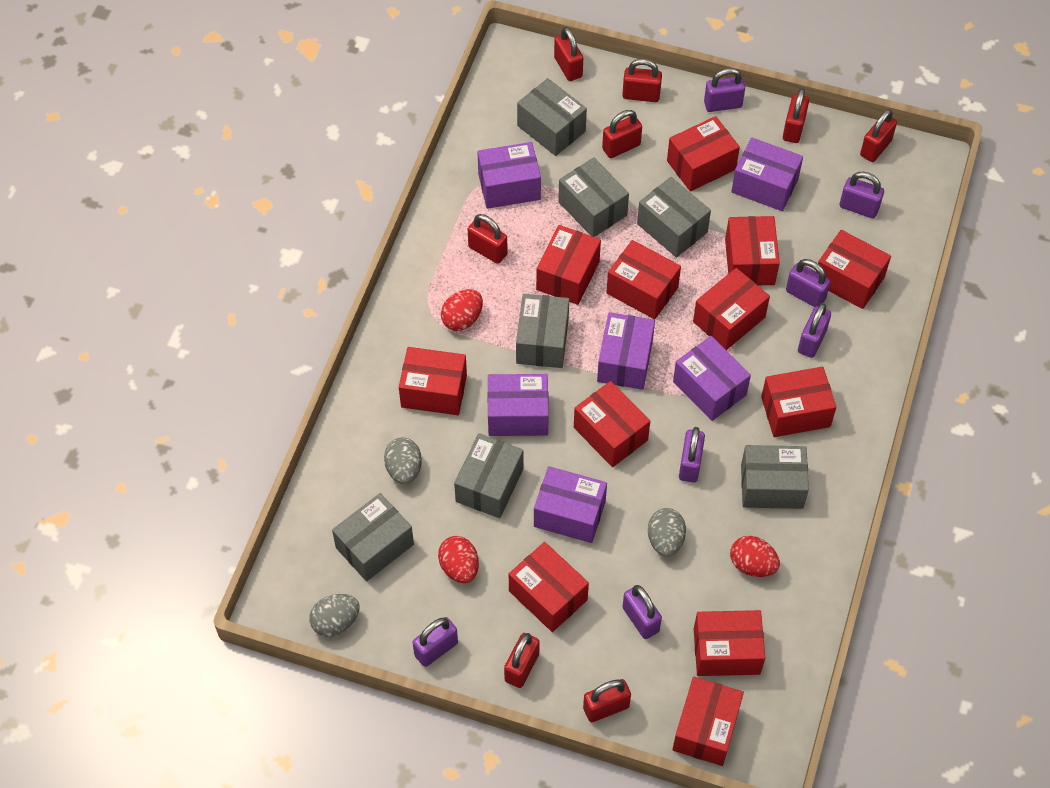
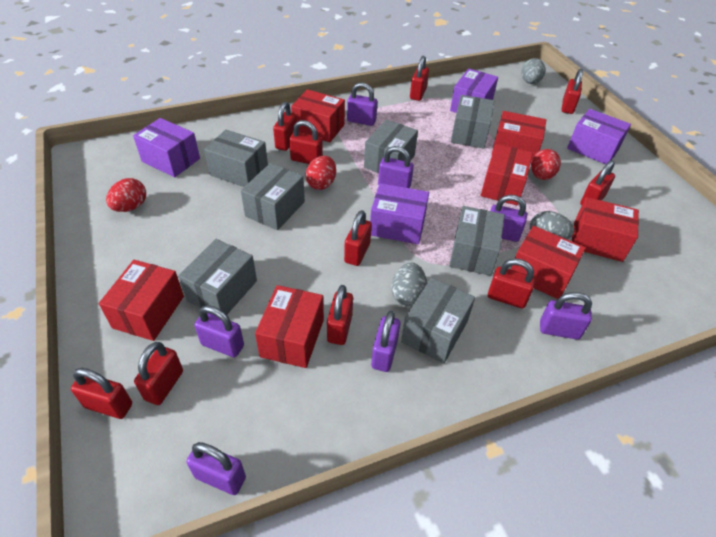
purple box: [478,142,541,209] [487,374,549,436] [534,466,607,543] [597,312,655,390] [673,336,751,421] [731,138,803,211] = 6 -> [133,118,200,177] [370,183,429,244] [450,68,498,113] [567,109,631,164] = 4
red box: [399,347,467,415] [509,542,589,632] [536,225,601,305] [574,381,650,467] [607,240,681,319] [667,116,740,191] [672,677,744,766] [693,268,770,350] [694,610,765,676] [725,216,780,285] [761,367,836,437] [816,230,891,309] = 12 -> [99,260,184,341] [255,285,324,368] [291,89,345,142] [481,144,533,205] [492,111,546,161] [511,226,586,299] [572,197,639,262] = 7
red padlock: [468,214,508,264] [504,633,540,688] [554,27,583,81] [583,679,631,722] [602,110,642,158] [622,59,662,102] [783,88,809,143] [860,109,897,162] = 8 -> [71,368,132,419] [134,342,183,405] [273,102,297,151] [289,120,323,164] [327,285,353,345] [344,210,372,266] [410,56,429,101] [488,258,535,309] [562,69,583,114] [580,160,615,205] = 10

